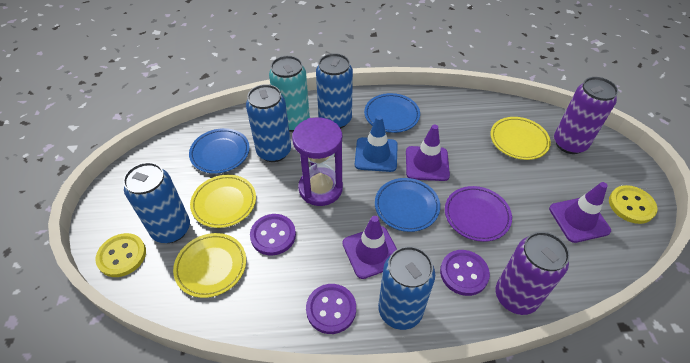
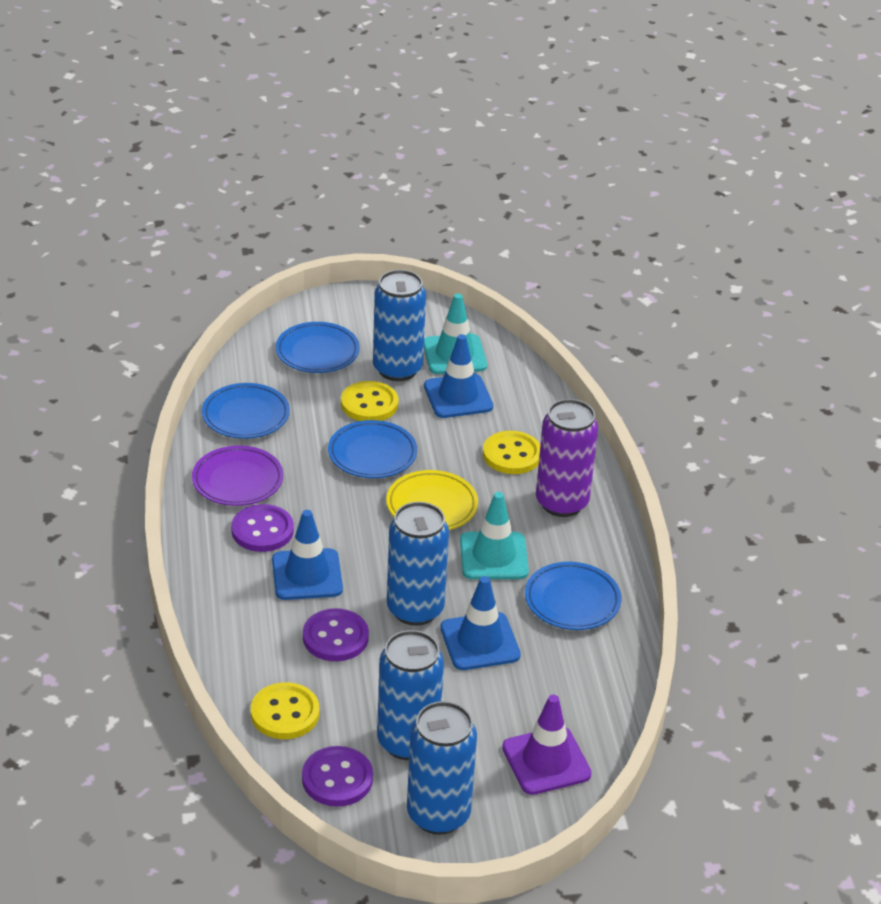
blue plate: [189,128,250,174] [364,93,420,133] [375,178,440,232] = 3 -> [202,383,290,439] [276,322,360,373] [328,420,417,478] [525,562,622,630] = 4
blue traffic cone: [355,115,398,172] = 1 -> [272,510,343,600] [424,334,493,418] [440,576,521,670] = 3
purple can: [496,232,570,315] [554,77,618,154] = 2 -> [536,399,598,517] = 1
purple hourglass: [292,118,343,206] = 1 -> none = 0
purple traffic cone: [342,216,397,279] [406,125,450,181] [549,182,611,243] = 3 -> [502,695,592,795] = 1
turquoise can: [269,56,310,132] = 1 -> none = 0
turquoise traffic cone: none = 0 -> [424,293,487,374] [460,492,529,579] = 2
yellow button: [95,233,146,277] [609,185,657,224] = 2 -> [251,682,319,739] [341,381,398,421] [483,431,540,474] = 3
yellow plate: [173,233,246,298] [190,175,256,228] [491,117,551,160] = 3 -> [386,470,478,530] = 1

